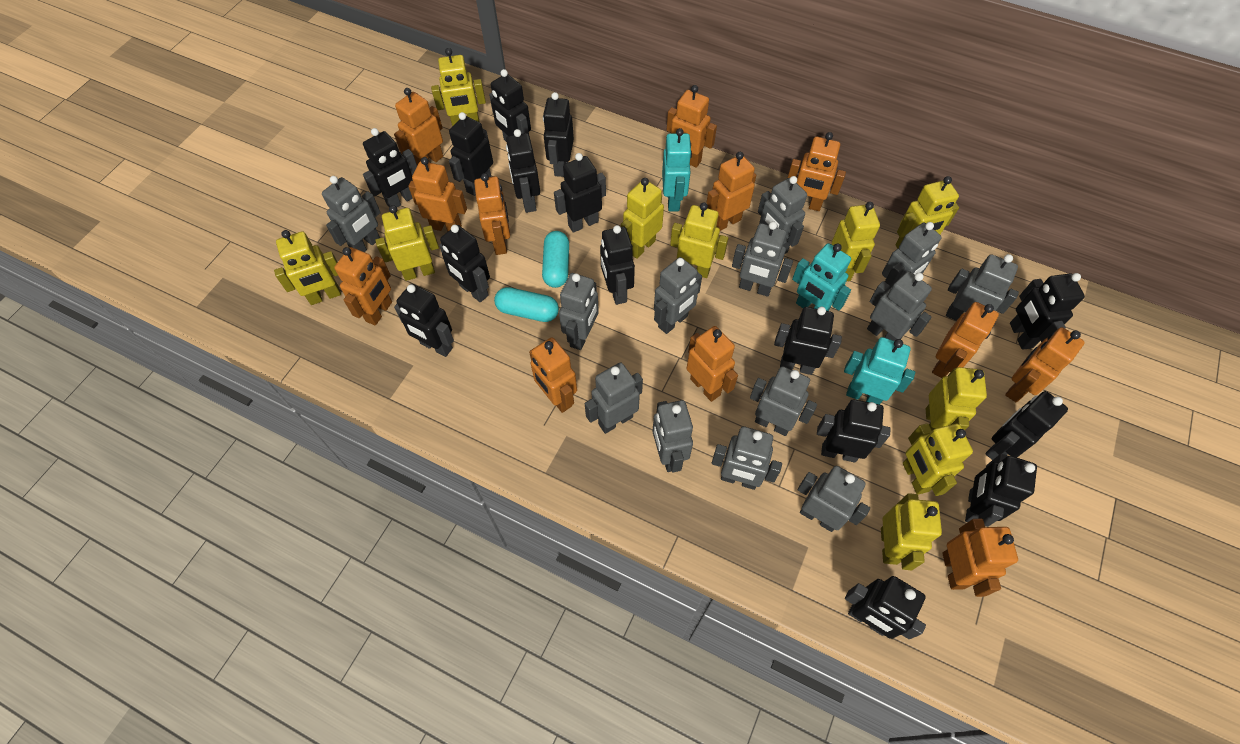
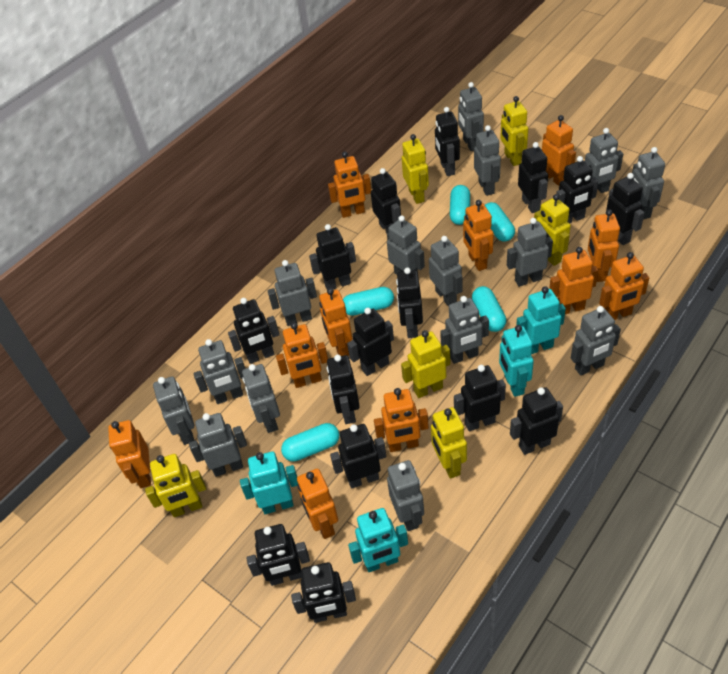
grey robot: [322,176,381,252] [559,273,599,350] [585,362,643,434] [652,400,693,473] [654,257,702,334] [712,426,782,490] [732,222,793,297] [750,366,817,436] [758,176,807,254] [798,466,870,532] [867,271,932,341] [882,222,942,290] [946,254,1019,321] = 13 -> [153,376,194,445] [189,413,247,477] [193,339,245,404] [242,364,280,433] [267,260,317,326] [387,215,425,275] [387,460,424,531] [429,236,462,307] [440,296,489,364] [458,82,484,151] [474,125,501,196] [507,218,553,287] [571,306,621,376] [585,128,623,194] [632,147,665,220] = 15
orange robot: [334,247,392,326] [394,88,443,165] [408,157,467,232] [474,173,510,255] [529,337,577,413] [667,85,717,168] [686,326,738,402] [707,152,756,231] [788,132,846,211] [932,302,999,378] [942,519,1018,597] [1005,327,1085,402] = 12 -> [108,420,151,488] [276,322,328,388] [297,468,338,539] [319,288,353,356] [328,152,371,218] [374,388,429,452] [463,200,494,271] [542,115,576,186] [549,247,598,314] [588,209,620,282] [599,252,649,320] = 11
turquoise capsule: [494,287,559,322] [542,231,569,288] = 2 -> [281,423,340,462] [343,287,394,316] [450,185,470,225] [472,286,506,332] [485,202,515,242] = 5
turquoise robot: [662,128,692,211] [792,243,851,311] [844,337,915,405] = 3 -> [240,451,298,514] [348,508,408,572] [499,325,534,397] [516,286,566,354] = 4
yellow robot: [274,230,341,305] [375,205,439,281] [431,48,486,127] [621,178,664,259] [670,202,728,278] [832,202,880,281] [881,493,942,570] [895,176,959,249] [903,423,973,496] [926,367,987,431] = 10 -> [145,454,206,517] [401,330,450,398] [402,134,429,204] [431,407,467,479] [500,96,528,166] [534,194,571,266] = 6

